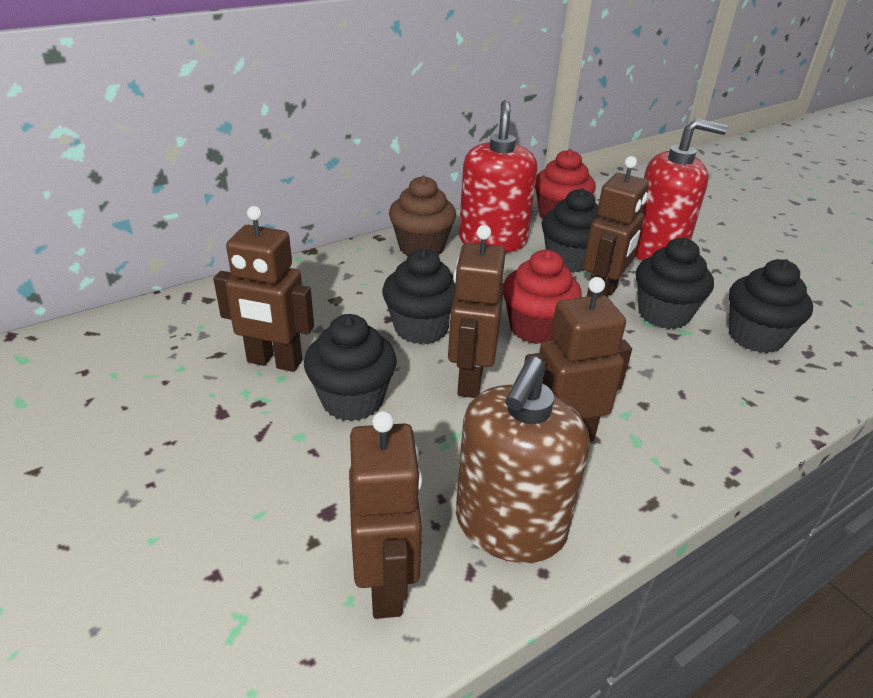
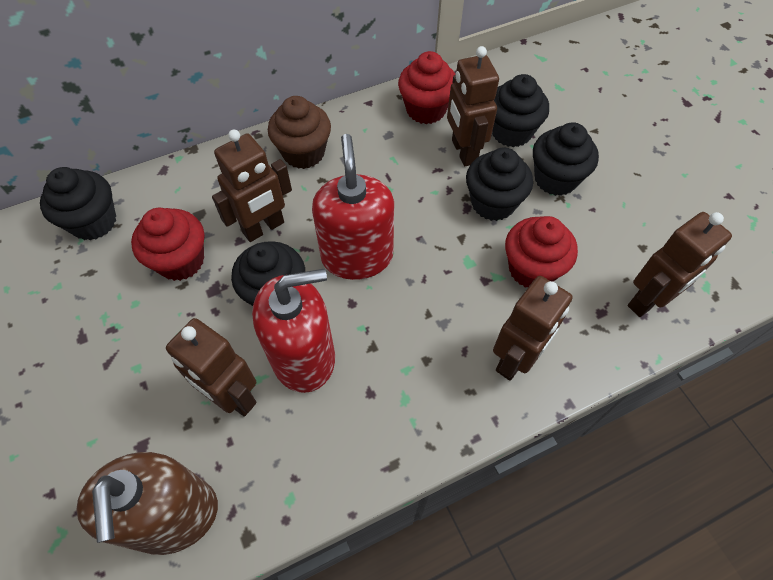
red cupcake: [503,250,582,344] [535,149,596,220] = 2 -> [131,208,204,281] [398,51,456,124] [505,216,578,288] = 3

